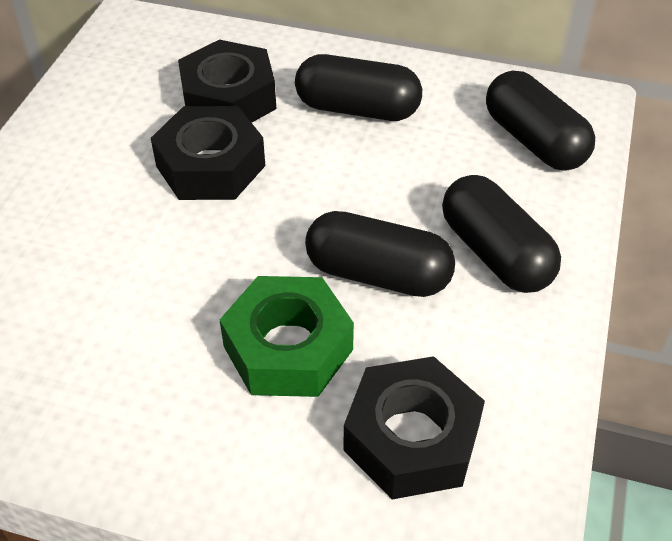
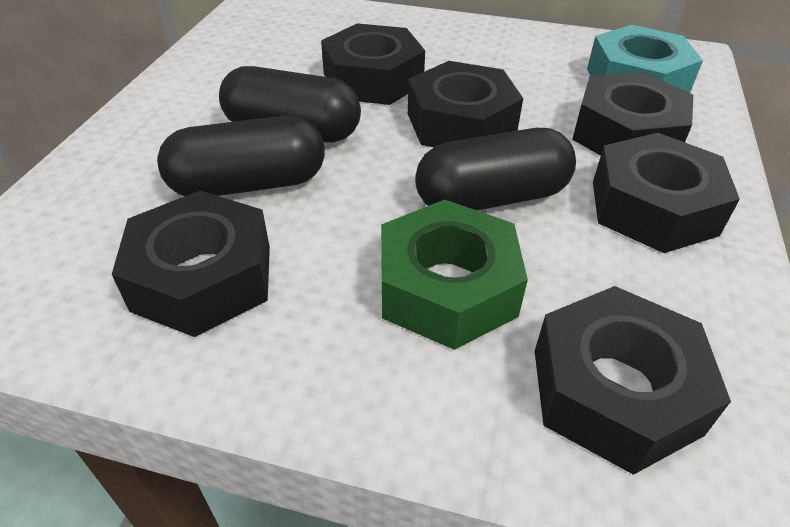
black capsule: [295,54,422,121] [305,211,455,297] [442,175,561,293] [486,71,595,170] = 4 -> [157,116,325,196] [219,66,361,142] [415,128,576,210] = 3
black nut: [151,106,265,200] [178,39,276,123] [343,356,485,499] = 3 -> [112,190,270,337] [321,23,425,105] [408,61,523,147] [535,286,731,475] [572,72,693,155] [593,133,740,253] = 6
turquoise nut: none = 0 -> [587,25,703,93] = 1

